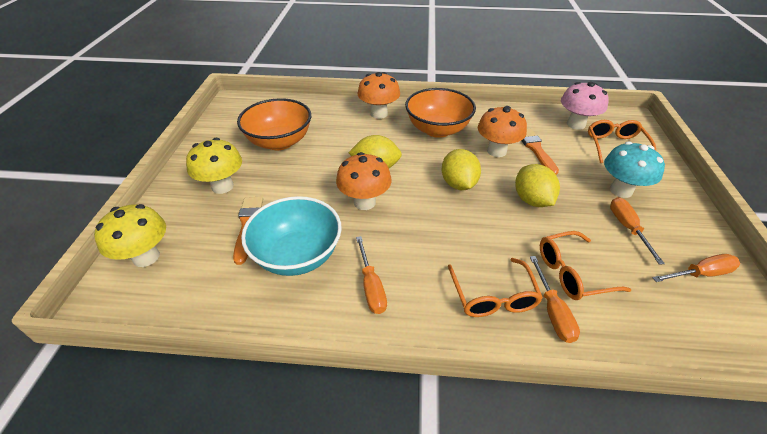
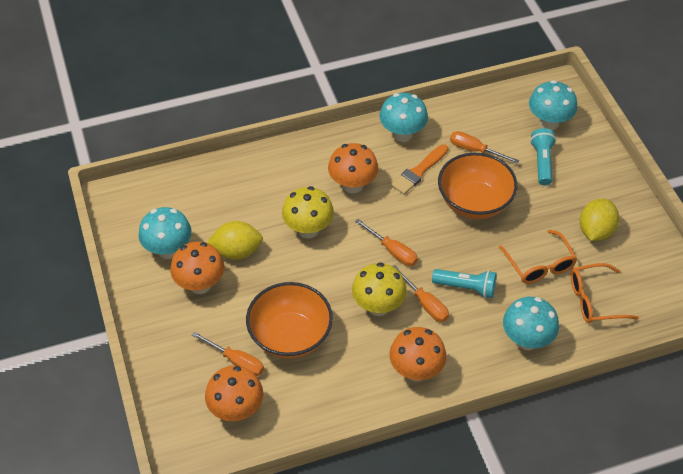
orange brush: [233,197,263,265] [522,129,559,175] = 2 -> [391,144,448,194] = 1
orange glasses: [448,258,543,317] [540,231,631,300] [588,120,656,163] = 3 -> [499,230,577,284] [571,263,639,323] = 2
orange mushroom: [336,152,392,210] [357,72,400,119] [478,106,527,157] = 3 -> [170,242,224,294] [205,366,263,421] [328,143,378,194] [390,327,446,381] = 4
pink mushroom: [561,82,609,130] = 1 -> none = 0
turquoise bowl: [241,196,342,276] = 1 -> none = 0
turquoise flashlight: none = 0 -> [432,269,497,298] [530,128,556,185] = 2
turquoise mushroom: [604,142,665,198] = 1 -> [138,207,191,259] [379,93,428,142] [503,297,559,350] [529,80,577,130] = 4
yellow lemon: [348,135,402,168] [441,149,481,190] [515,164,560,207] = 3 -> [207,221,263,260] [580,199,619,241] = 2

